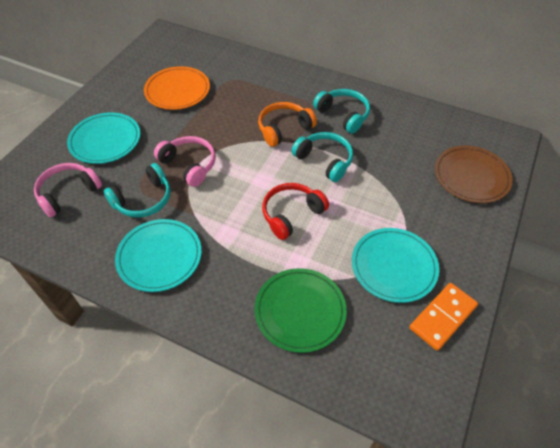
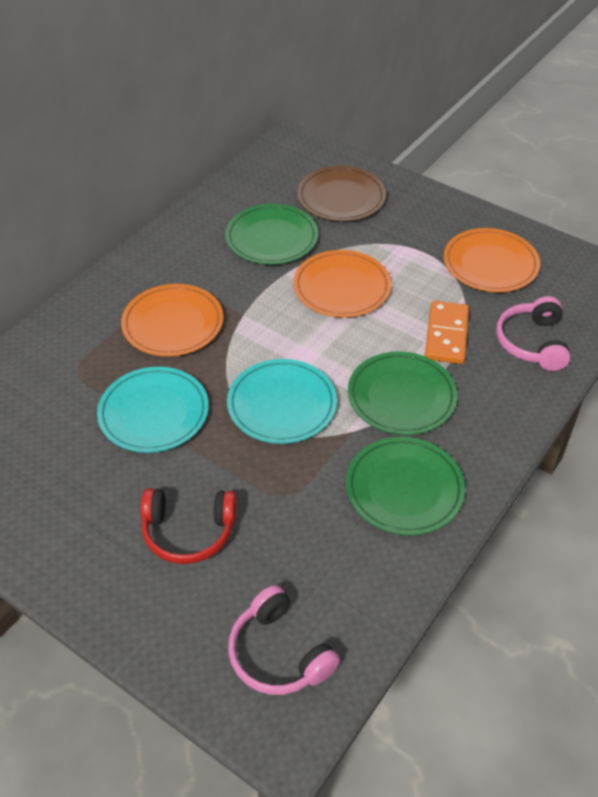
green plate: [254,268,347,353] = 1 -> [225,204,318,265] [346,437,465,535] [348,351,457,435] = 3
orange headphones: [258,102,317,147] = 1 -> none = 0
orange plate: [144,66,210,110] = 1 -> [121,284,223,356] [293,250,391,317] [444,228,540,292] = 3
turquoise headphones: [104,163,171,217] [292,132,353,182] [313,89,370,134] = 3 -> none = 0
turquoise plate: [67,112,140,164] [115,219,202,292] [352,228,439,303] = 3 -> [97,367,209,453] [227,359,337,444] = 2

